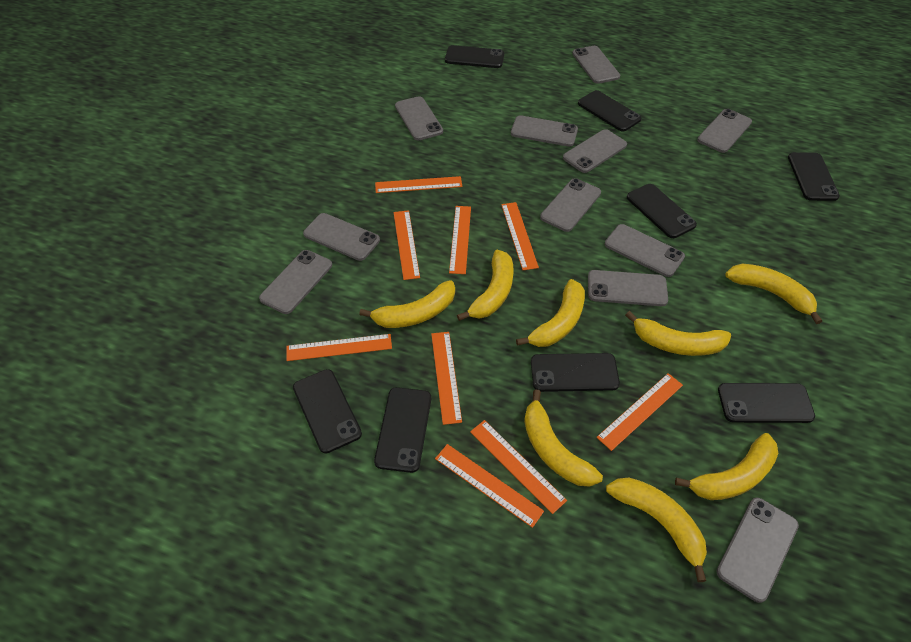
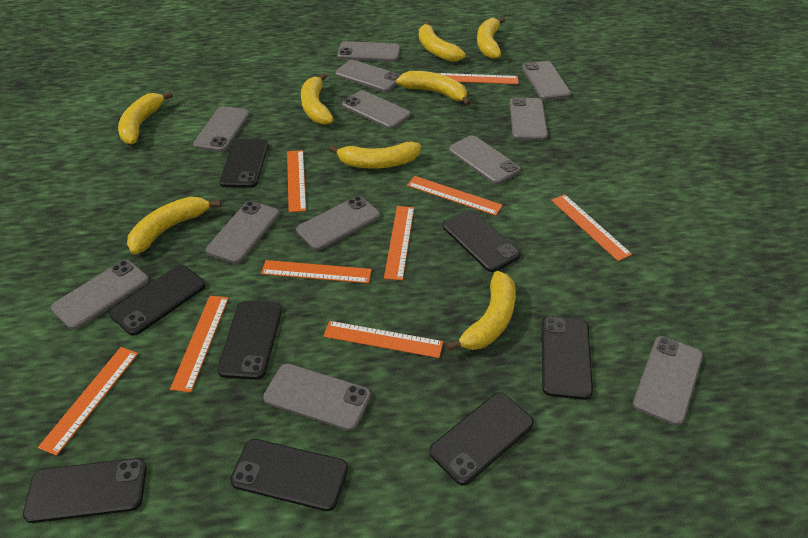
grey phone: [259,250,332,314] [303,213,380,261] [395,96,443,140] [511,115,578,147] [540,178,601,232] [563,129,627,173] [572,46,620,84] [588,270,668,306] [605,224,685,277] [697,109,752,153] [716,498,799,603] = 11 -> [51,260,149,330] [193,106,250,152] [206,201,279,264] [263,363,371,431] [296,196,380,250] [335,60,401,92] [337,41,400,62] [342,90,411,129] [449,135,521,184] [509,97,548,141] [522,61,571,100] [633,336,703,426] = 12

